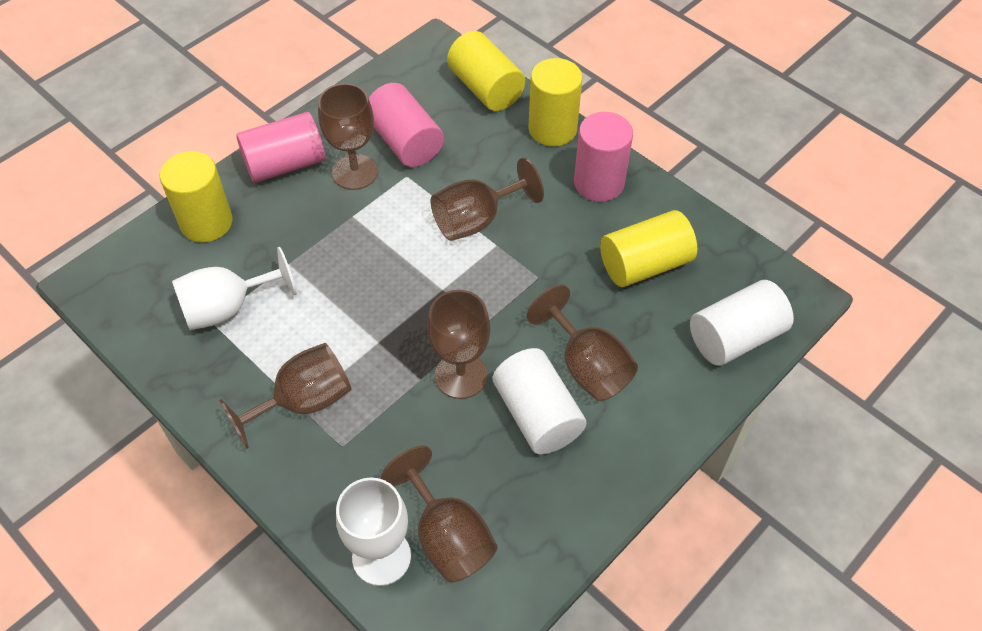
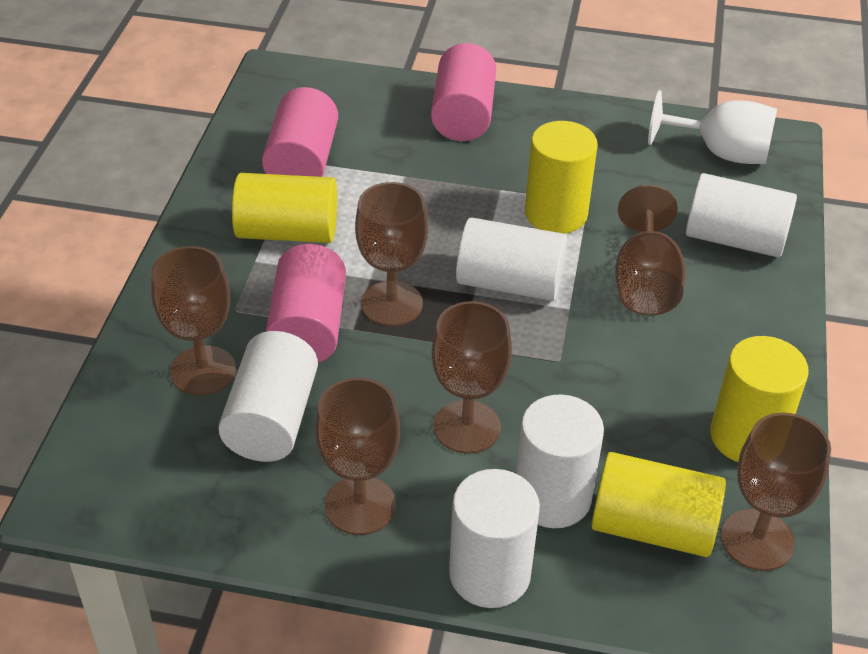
white cylinder: [493,348,586,455] [690,280,794,366] = 2 -> [218,331,318,462] [449,469,540,608] [456,218,567,301] [516,394,604,528] [686,173,797,257] = 5
white goblet: [172,247,297,330] [336,477,411,586] = 2 -> [648,90,777,164] = 1

